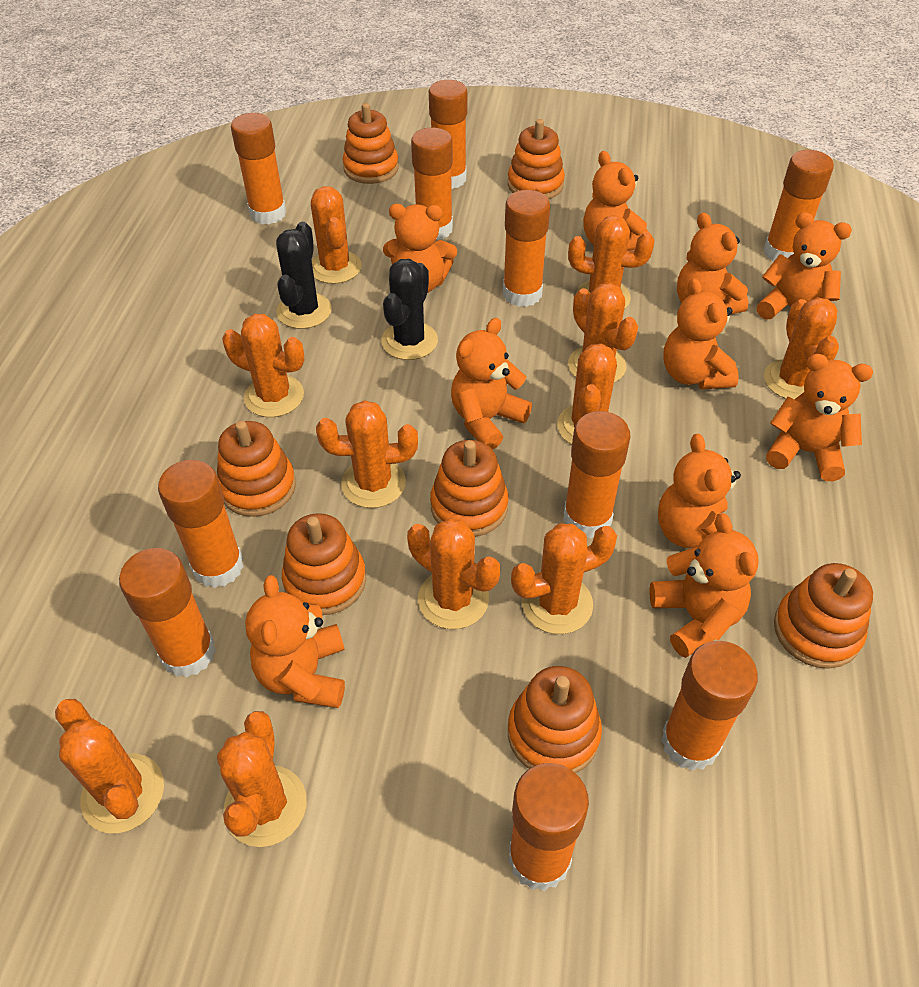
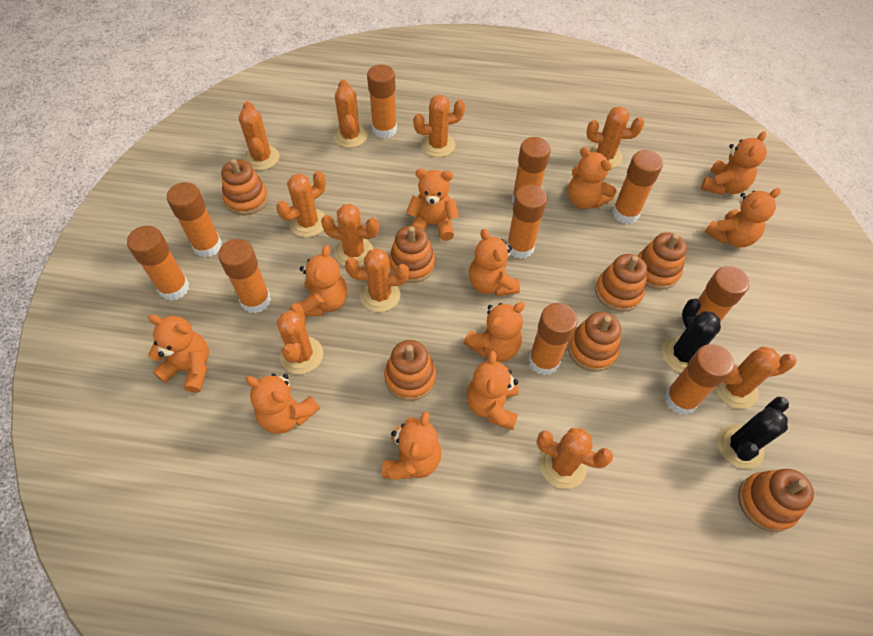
orange cactus: [55,699,164,833] [217,711,307,847] [222,314,305,417] [311,186,362,284] [316,400,418,508] [407,518,500,629] [511,523,617,634] [557,344,617,444] [568,216,654,309] [568,283,638,383] [764,297,839,399] = 11 -> [239,101,279,170] [276,171,326,237] [277,303,323,374] [321,204,379,267] [334,80,368,148] [345,248,409,312] [413,95,465,157] [536,428,613,489] [587,106,644,168] [714,346,797,409] = 10
orange teddy bear: [245,575,345,708] [383,204,457,293] [451,318,532,449] [583,151,648,251] [649,513,759,658] [658,434,741,548] [663,278,739,390] [677,212,748,314] [757,212,852,320] [766,354,873,481] = 10 -> [148,315,209,393] [246,374,320,434] [297,245,347,317] [382,411,441,480] [406,169,459,241] [463,302,525,362] [467,351,519,430] [469,229,520,296] [568,147,616,209] [701,131,767,195] [705,188,781,247] = 11

